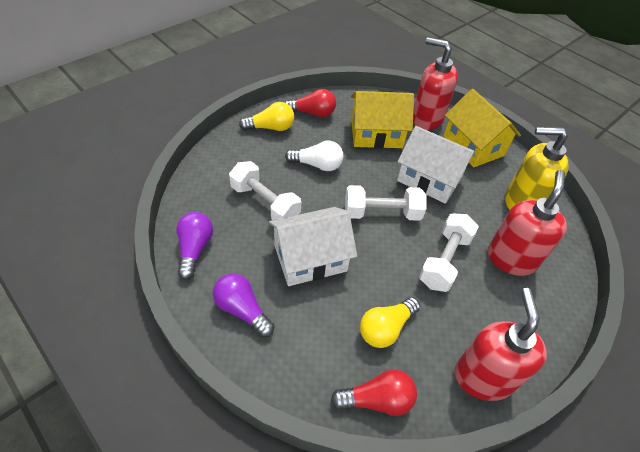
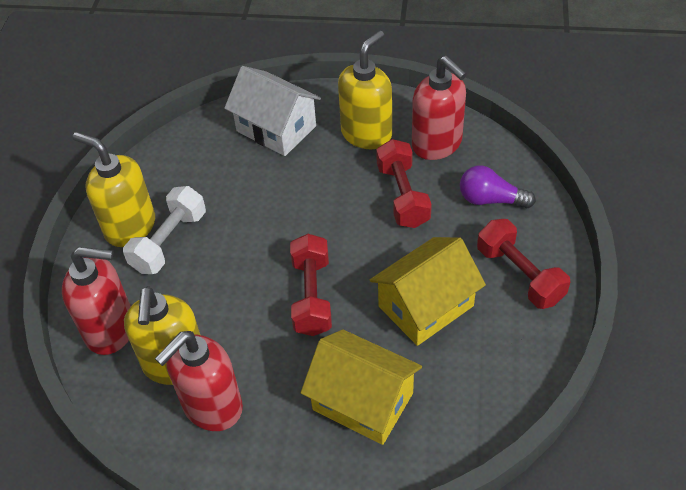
purple light bulb: [176,212,213,280] [213,273,275,337] = 2 -> [460,165,536,208] = 1
red dumbbell: none = 0 -> [290,234,332,336] [376,139,432,228] [477,219,570,309] = 3
red light bulb: [284,89,336,117] [331,369,417,416] = 2 -> none = 0
white dumbbell: [229,161,301,220] [345,185,427,221] [419,214,479,292] = 3 -> [123,186,206,274] = 1
white house: [269,207,357,286] [397,126,476,204] = 2 -> [224,66,321,156] = 1
white light bulb: [285,141,343,171] = 1 -> none = 0
yellow light bulb: [239,102,294,131] [360,297,420,348] = 2 -> none = 0
yellow soap dispenser: [505,127,569,210] = 1 -> [73,132,155,247] [124,286,200,385] [338,31,392,149] = 3

